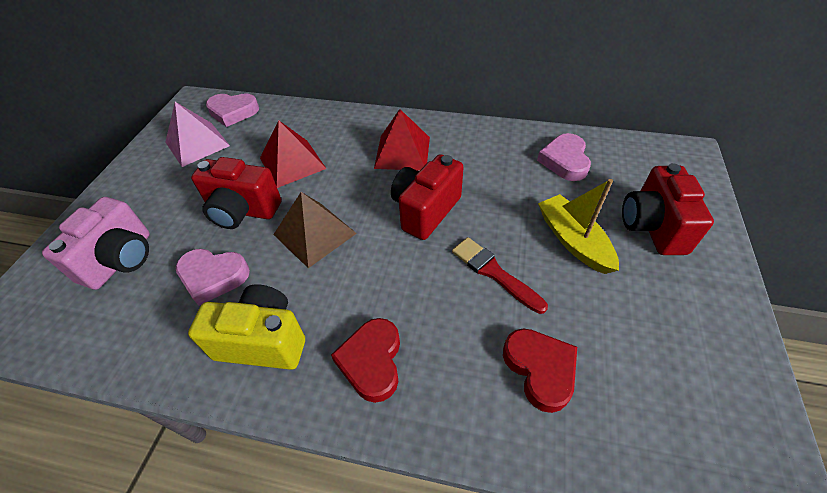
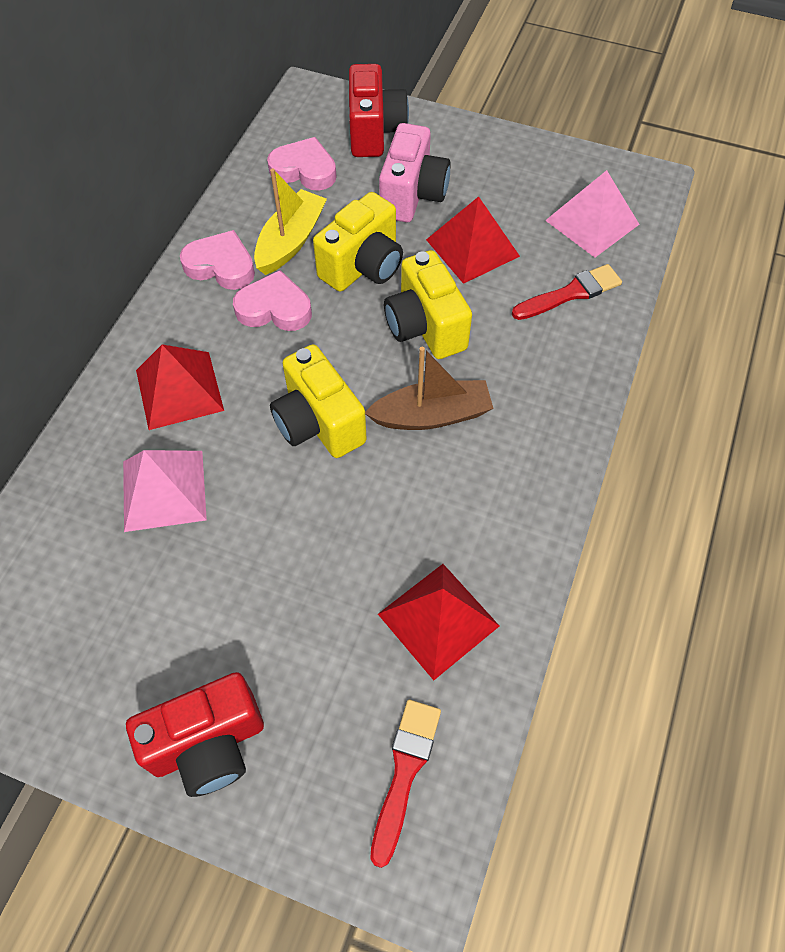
brown boat: none = 0 -> [365,347,494,430] = 1
brown pyramid: [273,192,357,268] = 1 -> none = 0
pink pyramid: [165,102,230,167] = 1 -> [123,450,207,532] [545,170,640,258] = 2
red brush: [452,237,548,314] = 1 -> [370,700,441,868] [512,264,622,320] = 2
red camera: [191,157,281,229] [391,154,464,240] [622,163,714,255] = 3 -> [126,672,264,797] [349,64,409,157] = 2
red heart: [331,318,400,403] [503,329,577,413] = 2 -> none = 0
red pyramid: [260,120,326,188] [374,109,430,171] = 2 -> [136,344,224,430] [378,564,499,680] [426,196,520,284] = 3
yellow camera: [188,284,305,370] = 1 -> [270,344,367,458] [313,192,403,292] [384,250,472,359] = 3

